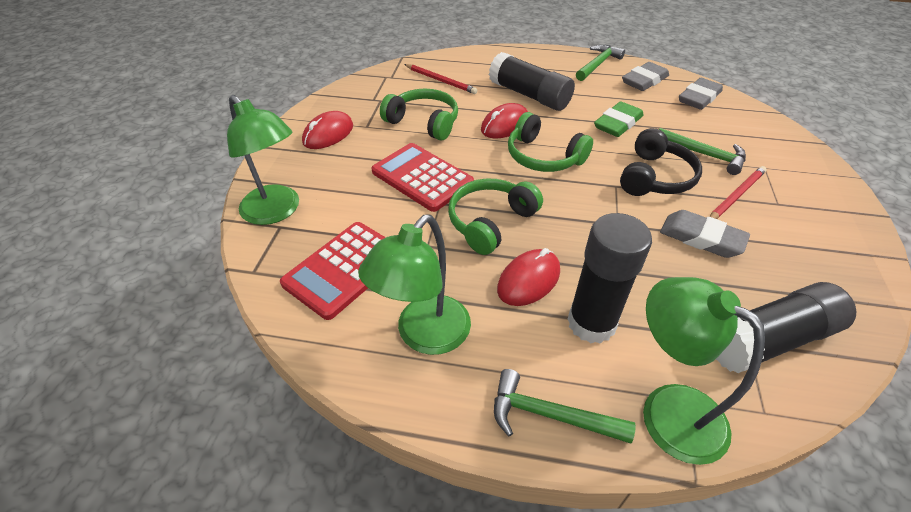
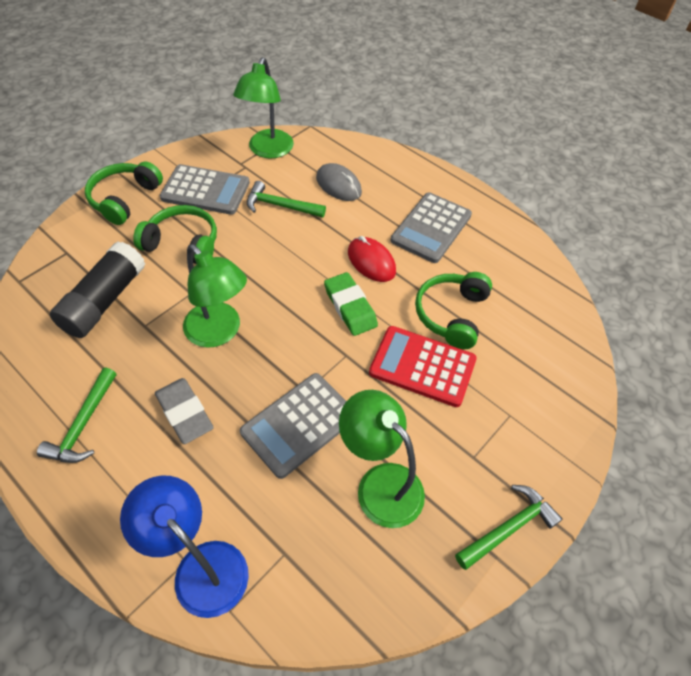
black glue stick: [489,52,575,111] [567,213,652,344] [716,282,856,373] = 3 -> [50,241,145,338] = 1
black headphones: [620,128,702,196] = 1 -> none = 0
blue lamp: none = 0 -> [120,475,249,618] = 1
grey calculator: none = 0 -> [160,164,250,215] [240,373,346,479] [391,193,472,263] = 3
grey eraser: [622,62,669,91] [660,210,750,258] [679,78,723,110] = 3 -> [155,378,214,444] = 1
grey mouse: none = 0 -> [316,163,362,201] = 1
red calculator: [280,222,386,320] [371,143,474,212] = 2 -> [369,326,477,407] = 1
red mouse: [302,111,353,149] [481,103,528,138] [497,248,560,306] = 3 -> [348,236,396,282] = 1
red pencil: [404,64,477,94] [709,166,767,219] = 2 -> none = 0

